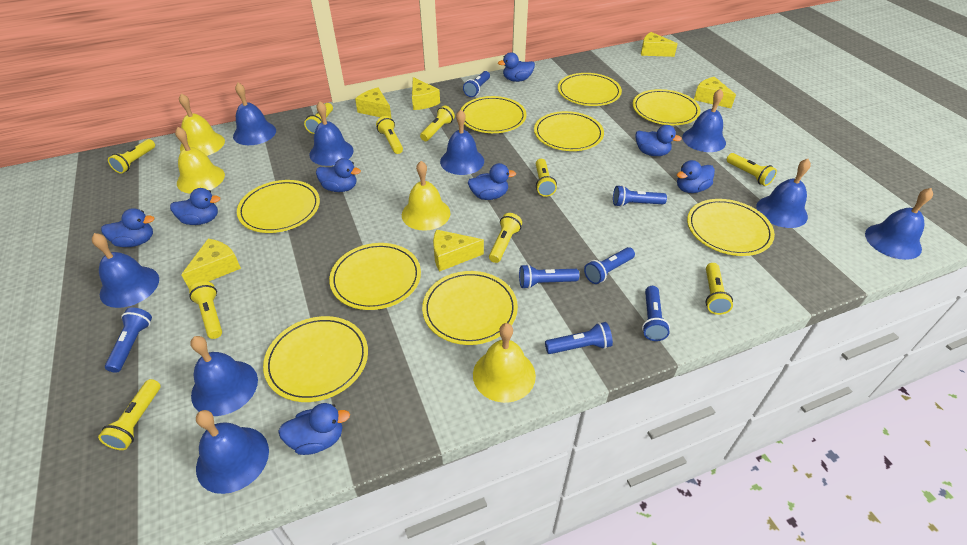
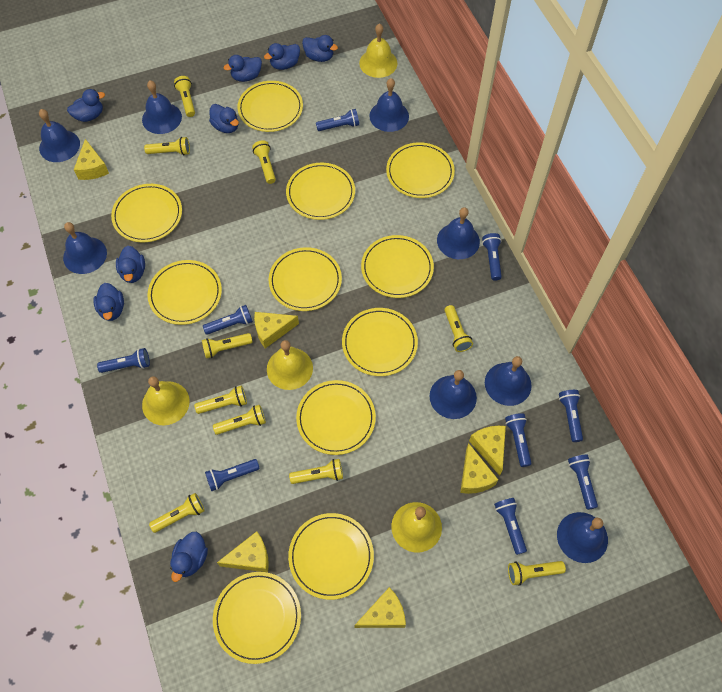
blue bell: [92,233,159,308] [191,336,258,416] [196,410,269,494] [233,83,276,145] [309,101,354,166] [440,109,484,175] [682,89,726,152] [756,159,811,228] [865,188,933,260] = 9 -> [39,109,80,162] [63,222,107,274] [142,80,182,134] [369,78,409,132] [430,370,477,419] [437,207,480,259] [485,356,532,406] [557,512,608,563] = 8
blue flashlight: [105,307,152,373] [463,71,490,97] [519,264,579,289] [545,322,613,354] [584,247,635,284] [613,185,667,207] [642,286,670,341] = 7 -> [97,348,150,373] [203,305,253,335] [205,459,260,491] [316,109,359,131] [482,233,502,281] [494,498,527,555] [505,413,531,467] [559,390,583,442] [568,455,598,510] = 9
yellow plate: [237,180,320,233] [263,316,368,402] [329,243,421,310] [422,271,518,345] [461,96,526,133] [534,111,604,151] [558,73,622,106] [633,89,700,125] [687,199,775,256] = 9 -> [111,184,182,242] [147,260,222,325] [213,572,301,664] [237,81,303,132] [269,247,342,311] [286,163,355,220] [288,513,374,600] [296,380,376,455] [342,308,418,376] [361,235,434,298] [386,142,455,198] = 11

